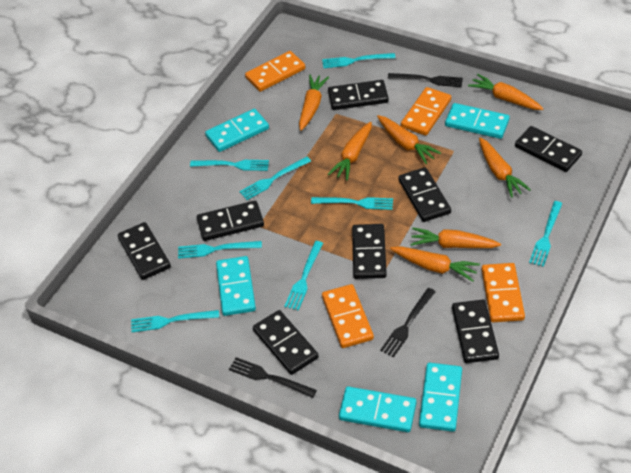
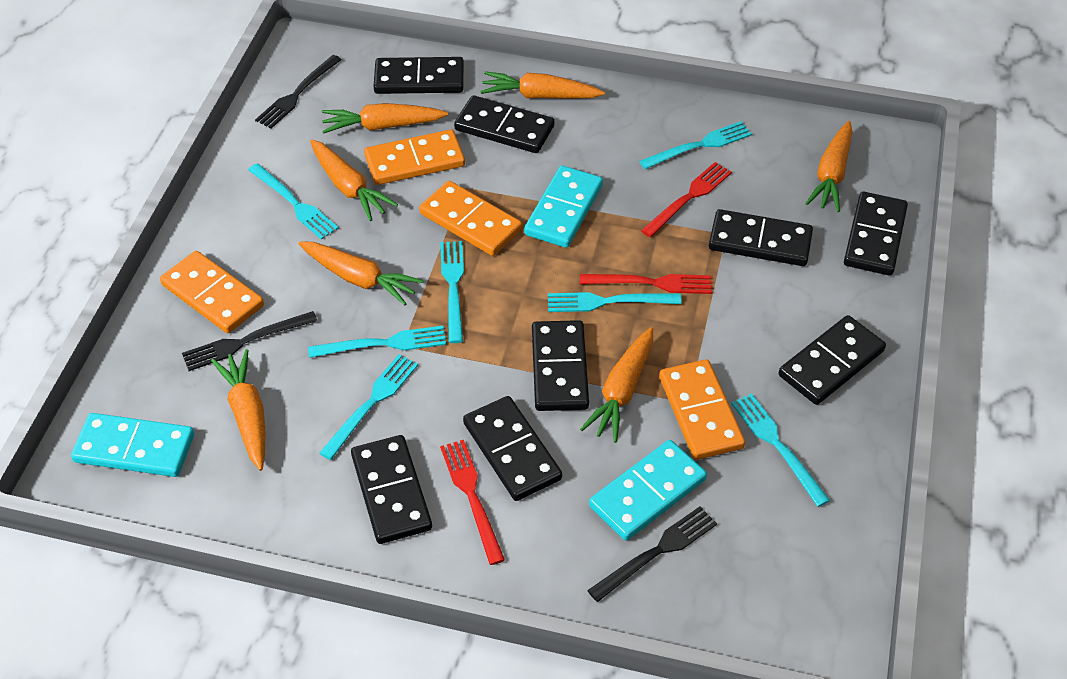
red fork: none = 0 -> [440,440,505,565] [580,274,712,294] [641,162,732,237] = 3
turquoise domino: [205,109,269,152] [216,256,256,316] [339,386,416,432] [419,363,462,432] [445,103,510,139] = 5 -> [71,413,194,477] [524,166,603,248] [589,440,707,541] = 3
turquoise fork: [131,310,219,332] [178,241,262,259] [190,160,269,171] [239,157,311,200] [284,241,323,311] [311,197,393,210] [322,53,395,68] [529,201,563,267] = 8 -> [248,163,339,240] [308,326,446,358] [319,355,418,460] [440,241,464,343] [548,292,682,312] [639,121,752,169] [731,393,830,507] = 7

